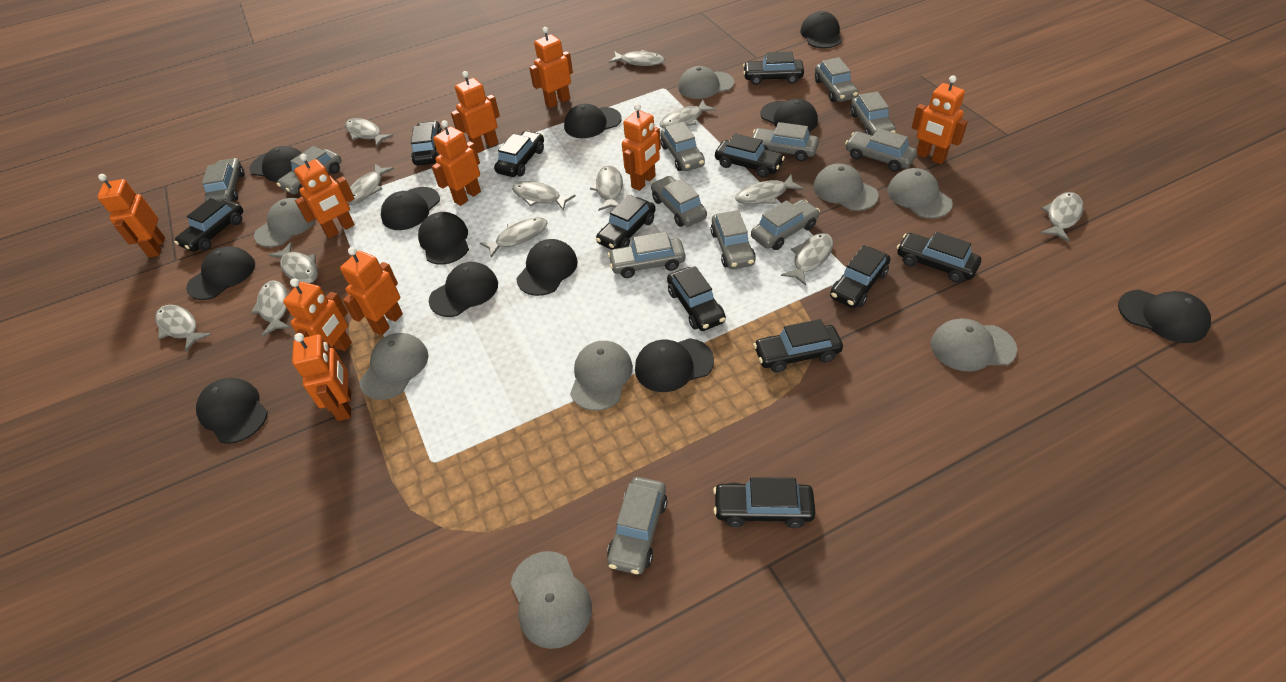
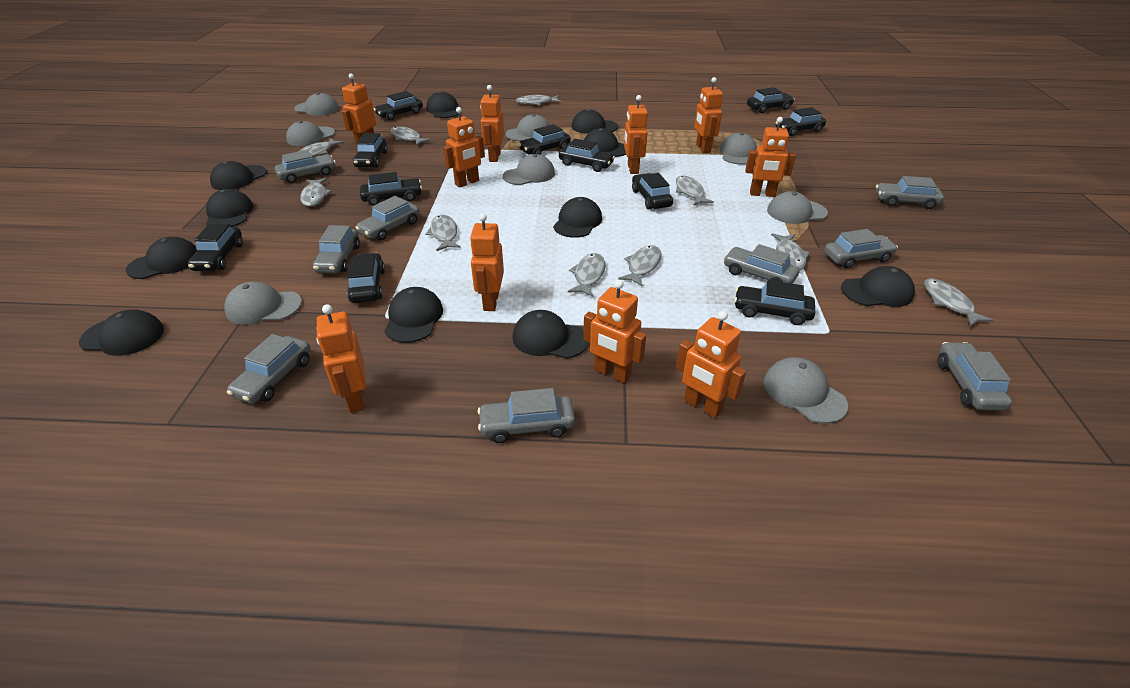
black cap: [186,246,255,300] [196,378,268,444] [249,146,302,182] [381,187,440,230] [418,212,469,265] [429,262,498,317] [516,239,578,296] [564,104,622,138] [635,338,714,392] [761,99,818,132] [800,11,842,48] [1118,290,1211,343] = 12 -> [79,310,164,356] [126,237,197,279] [206,189,254,227] [210,161,267,190] [384,287,443,343] [426,91,461,118] [513,310,589,359] [553,197,602,238] [571,109,618,134] [584,128,626,157] [841,266,915,307] = 11
grey car: [202,158,245,201] [277,146,341,195] [607,477,667,575] [608,232,685,278] [651,176,707,227] [660,122,705,171] [711,210,756,269] [751,200,820,250] [752,122,819,161] [815,57,858,102] [845,128,917,172] [851,91,896,136] = 12 -> [227,334,311,404] [275,150,336,183] [313,225,360,273] [356,196,420,240] [477,388,575,443] [724,244,799,284] [824,229,898,268] [876,176,944,209] [938,342,1012,411] = 9
grey fish: [155,305,211,351] [251,280,290,337] [269,242,318,283] [345,118,393,147] [348,164,394,205] [480,218,547,258] [512,181,576,211] [590,165,623,211] [609,50,665,66] [660,100,716,129] [735,175,803,205] [781,233,833,286] [1041,192,1083,242] = 13 -> [298,138,344,157] [300,178,332,207] [391,126,431,146] [425,215,461,251] [516,95,561,105] [568,253,606,297] [618,245,662,286] [676,176,714,206] [771,233,810,271] [924,278,994,327] = 10

